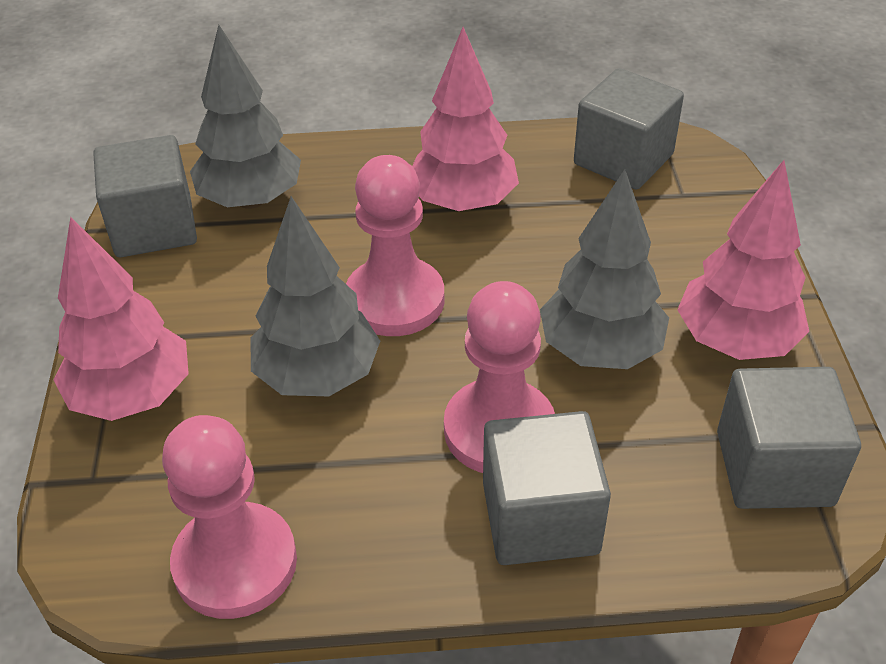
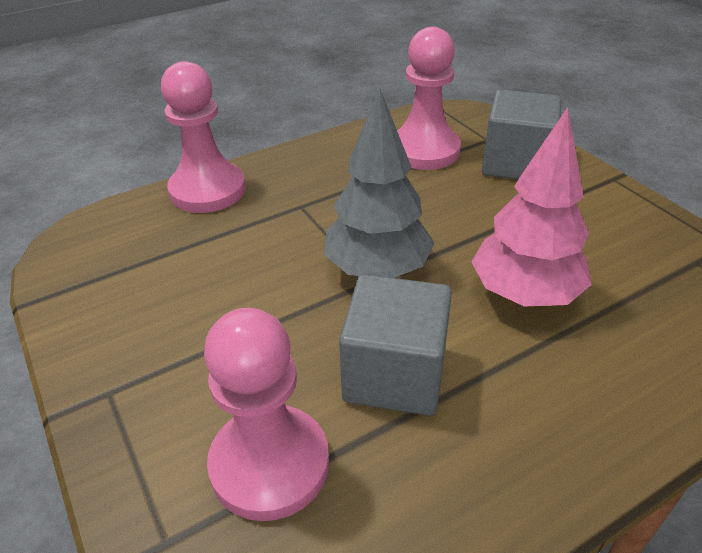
grey cube: [93,135,197,257] [483,411,611,565] [574,68,684,189] [717,367,861,509] = 4 -> [339,274,452,416] [482,89,562,180] = 2
grey tree: [190,25,301,209] [251,196,380,396] [540,169,669,369] = 3 -> [324,88,435,278] = 1
pink tree: [53,217,189,421] [412,27,519,212] [677,160,809,360] = 3 -> [471,107,592,306] = 1

